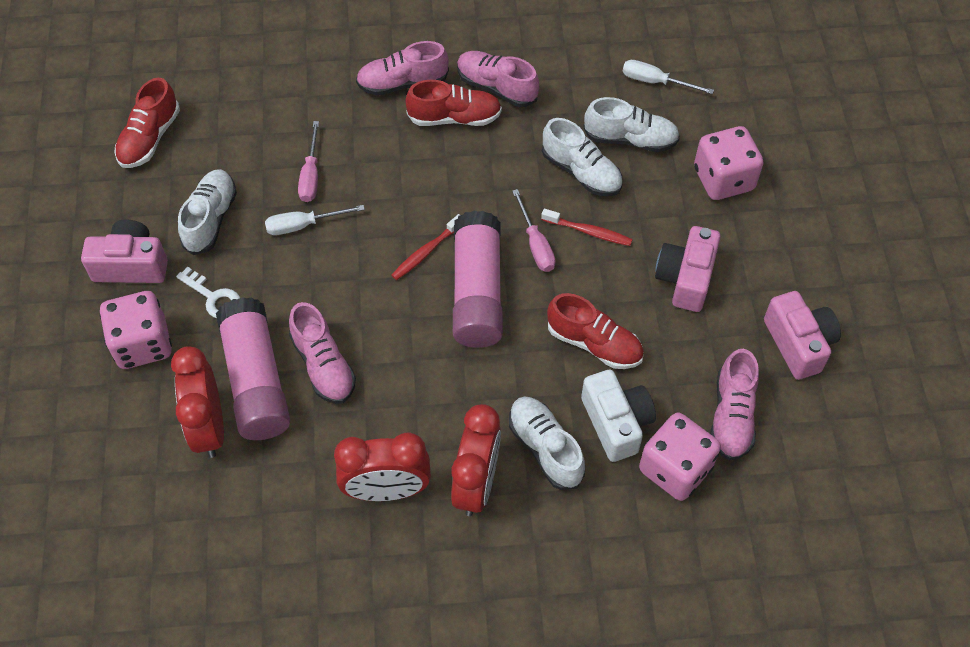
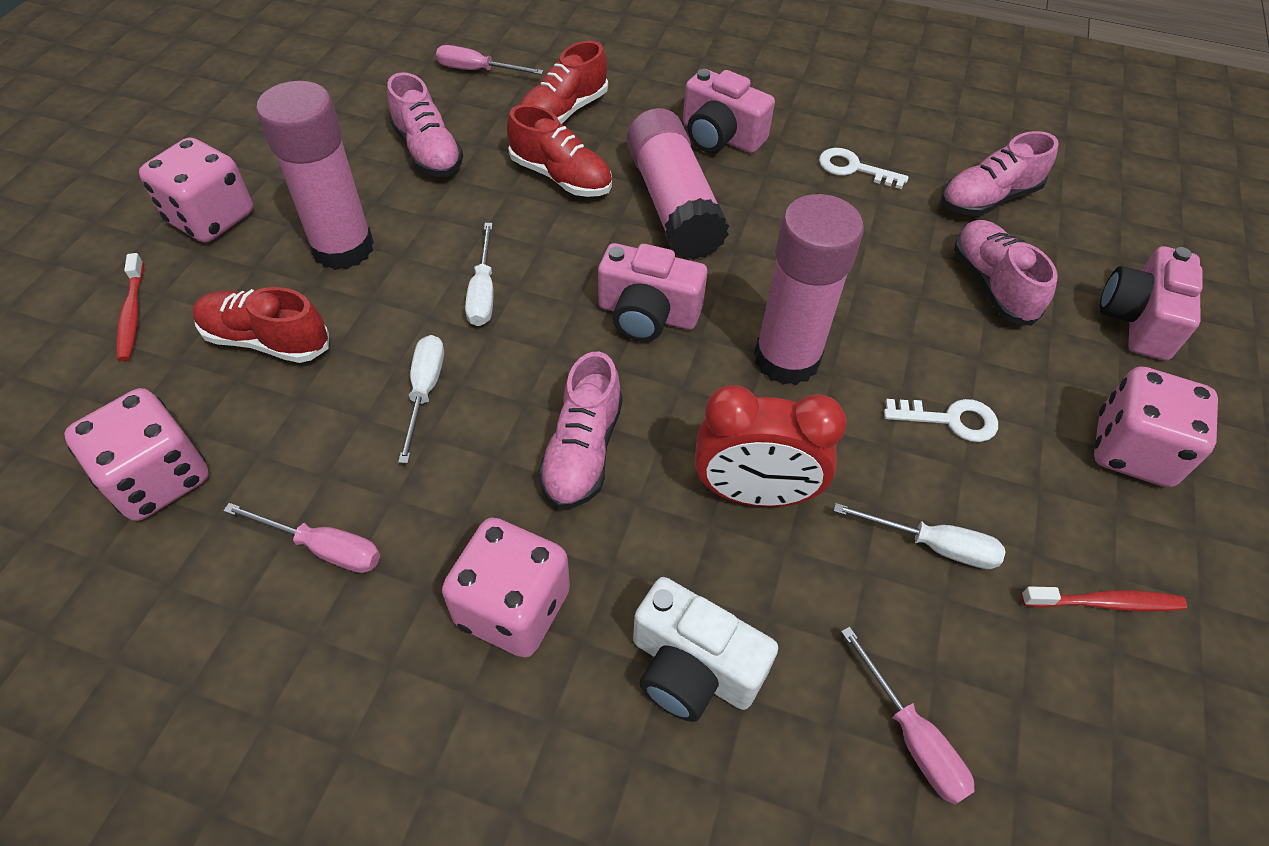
pink dice: [100,291,172,369] [639,413,721,501] [694,126,764,200] = 3 -> [64,388,209,521] [139,137,253,243] [442,517,570,658] [1094,366,1218,487] = 4
pink glue stick: [216,297,290,440] [453,211,503,348] = 2 -> [256,81,374,270] [627,108,729,260] [754,194,864,385] = 3
pink screwdriver: [298,121,319,202] [512,189,556,272] = 2 -> [223,503,380,573] [436,45,544,75] [841,627,975,804] = 3
red clock: [171,346,224,458] [334,433,431,501] [451,404,501,516] = 3 -> [695,385,847,507] = 1
white key: [176,267,240,318] = 1 -> [819,148,909,189] [884,399,998,442] = 2
white screwdriver: [265,205,365,235] [623,60,714,94] = 2 -> [398,335,444,464] [465,223,493,326] [834,503,1005,569] = 3
white shoe: [178,169,237,255] [509,396,585,490] [542,118,622,196] [583,97,680,152] = 4 -> none = 0

